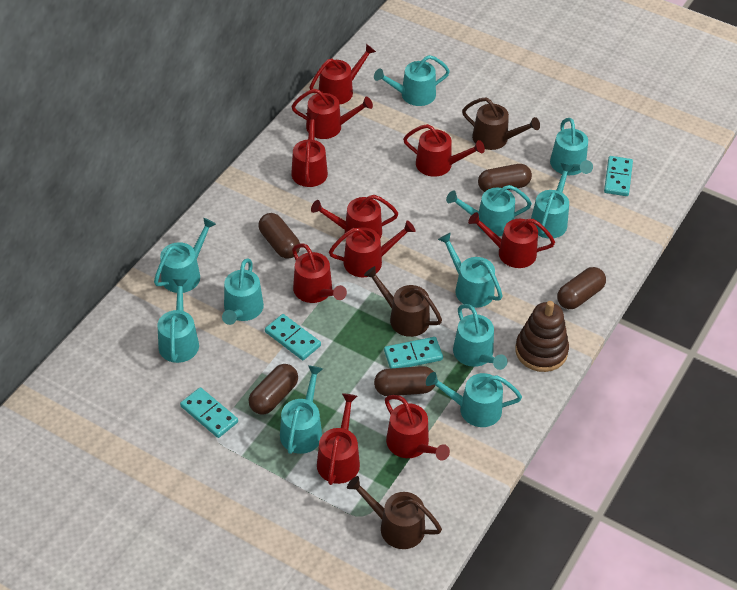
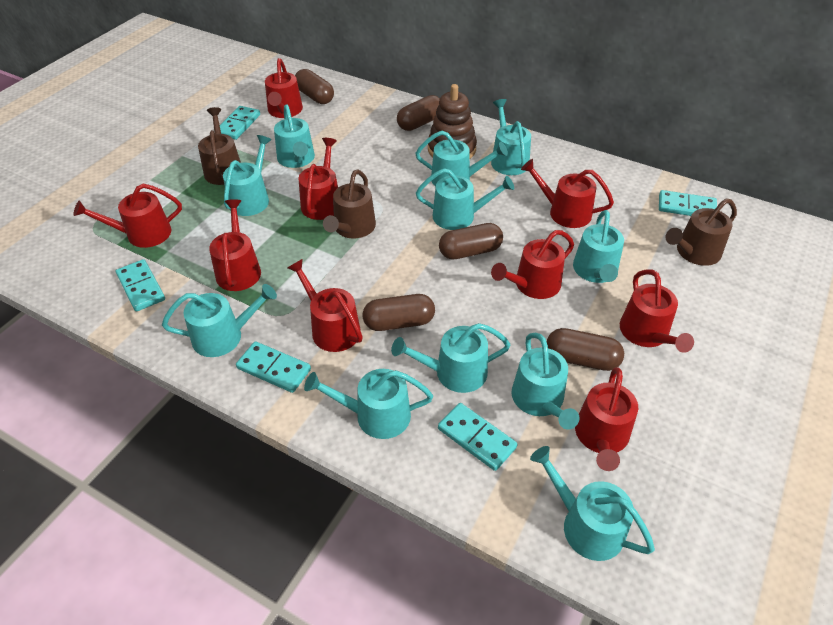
red watering can: [291,89,373,139] [291,113,328,187] [292,243,347,303] [310,44,376,105] [311,195,398,238] [317,393,360,485] [329,220,416,278] [385,395,450,461] [403,124,485,177] [468,212,555,268] = 10 -> [73,184,182,248] [209,199,261,291] [265,58,303,118] [288,259,363,352] [298,138,338,220] [491,230,574,299] [521,159,614,228] [575,367,638,471] [620,270,694,353] = 9
turquoise domino: [180,387,238,438] [265,314,321,360] [384,337,443,369] [604,156,633,196] = 4 -> [116,259,165,312] [220,106,260,140] [236,341,311,393] [438,403,518,471] [659,190,717,216] = 5

